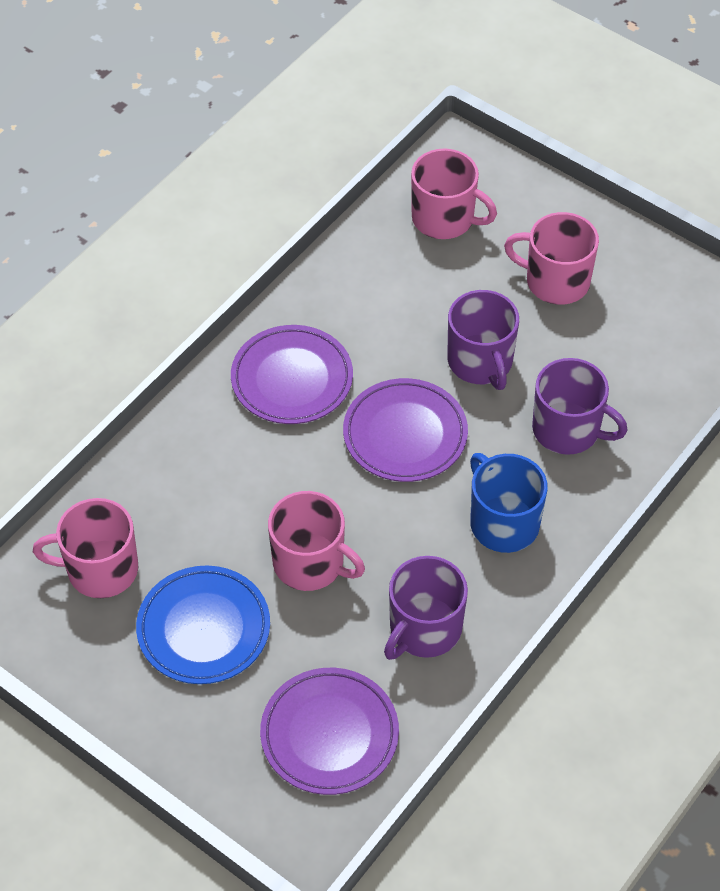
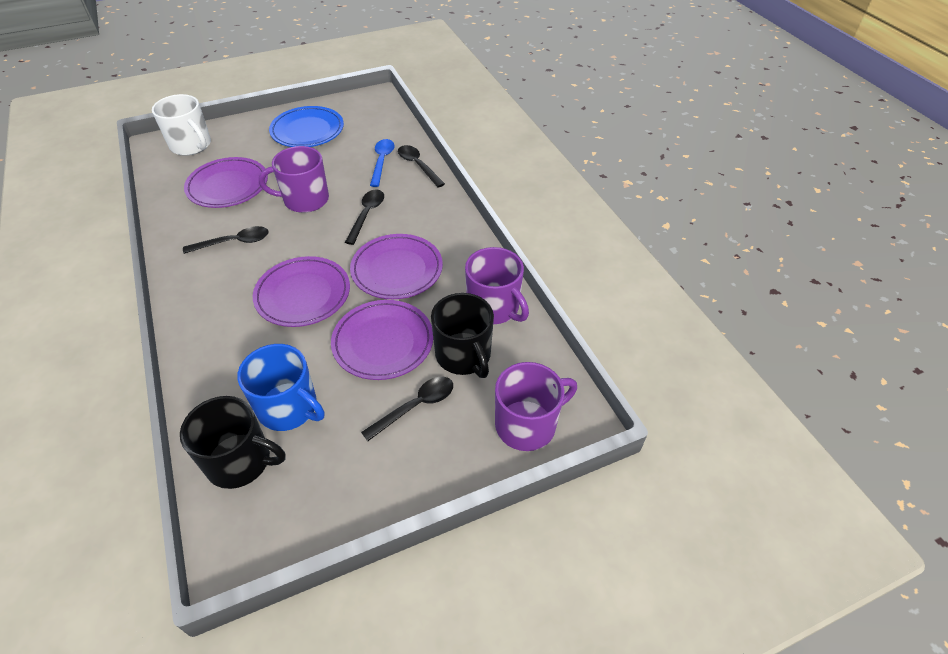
black mug: none = 0 -> [180,396,286,489] [431,293,494,378] = 2
black spoon: none = 0 -> [183,226,269,254] [345,190,384,245] [361,377,453,441] [398,145,445,187] = 4
blue spoon: none = 0 -> [370,139,395,187] = 1
pink mug: [33,498,138,598] [268,491,365,591] [411,149,497,239] [504,212,599,305] = 4 -> none = 0
purple plate: [231,325,353,424] [260,668,399,795] [343,378,468,482] = 3 -> [184,157,268,208] [253,256,350,327] [331,300,433,380] [350,234,443,299] = 4
white mug: none = 0 -> [152,94,211,156] = 1

